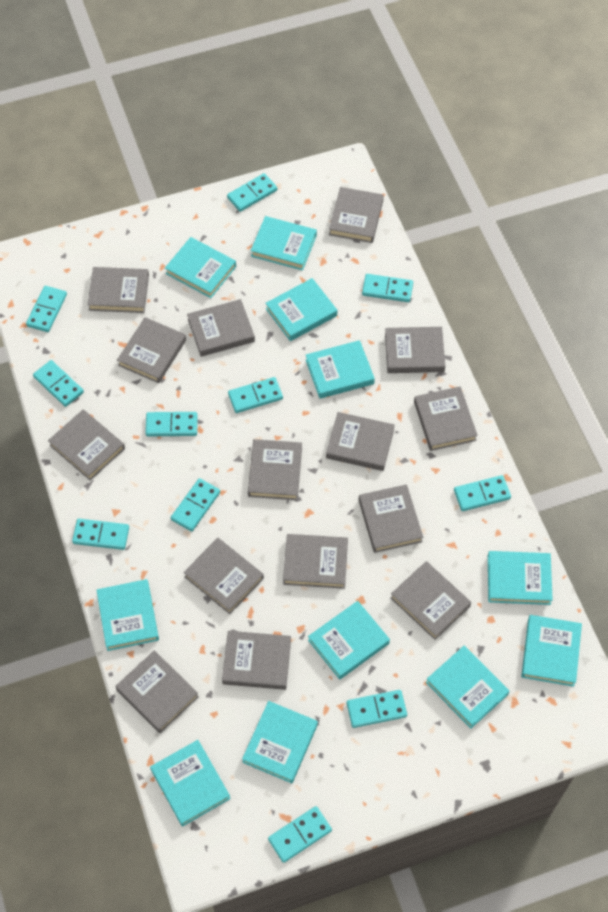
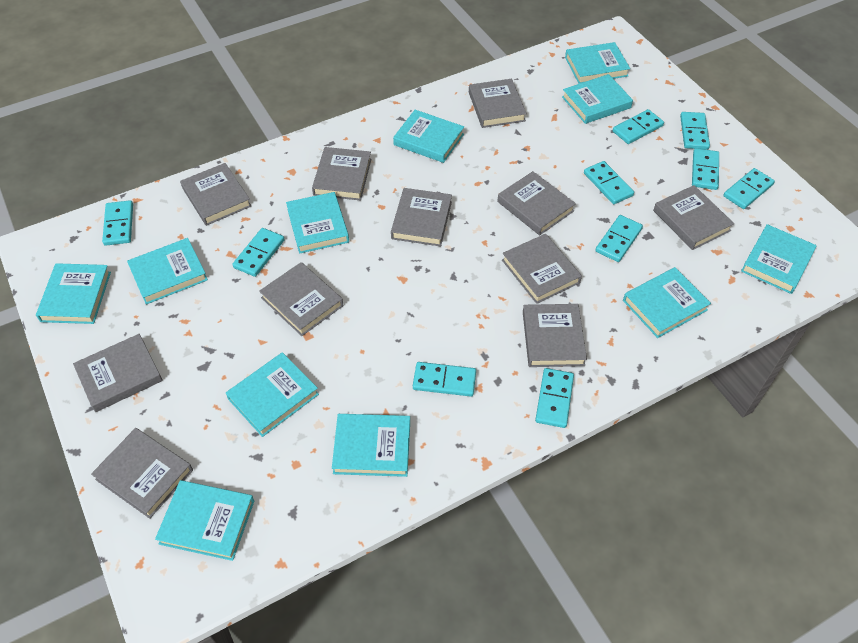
grey book: [48,410,125,481] [88,267,149,313] [115,650,199,733] [117,317,186,383] [183,538,264,614] [187,299,255,357] [222,631,291,690] [248,439,302,500] [283,534,348,589] [326,412,395,471] [329,187,384,243] [359,484,423,553] [385,327,445,373] [390,561,471,640] [414,386,478,451] = 15 -> [73,334,163,412] [91,428,193,519] [180,163,251,226] [259,262,343,336] [312,147,371,201] [391,188,452,247] [469,79,527,128] [498,171,576,235] [502,234,582,304] [523,304,587,367] [653,185,734,250] = 11
turquoise domino: [26,286,67,332] [33,360,84,407] [72,519,129,550] [145,412,198,437] [171,478,220,532] [227,173,277,212] [228,377,283,413] [268,806,332,863] [347,690,407,728] [362,274,413,302] [454,475,511,511] = 11 -> [102,200,133,246] [232,228,285,277] [413,362,476,396] [535,368,574,428] [584,161,634,204] [595,215,643,262] [613,109,664,144] [680,112,710,150] [692,148,719,190] [723,168,775,209] = 10

